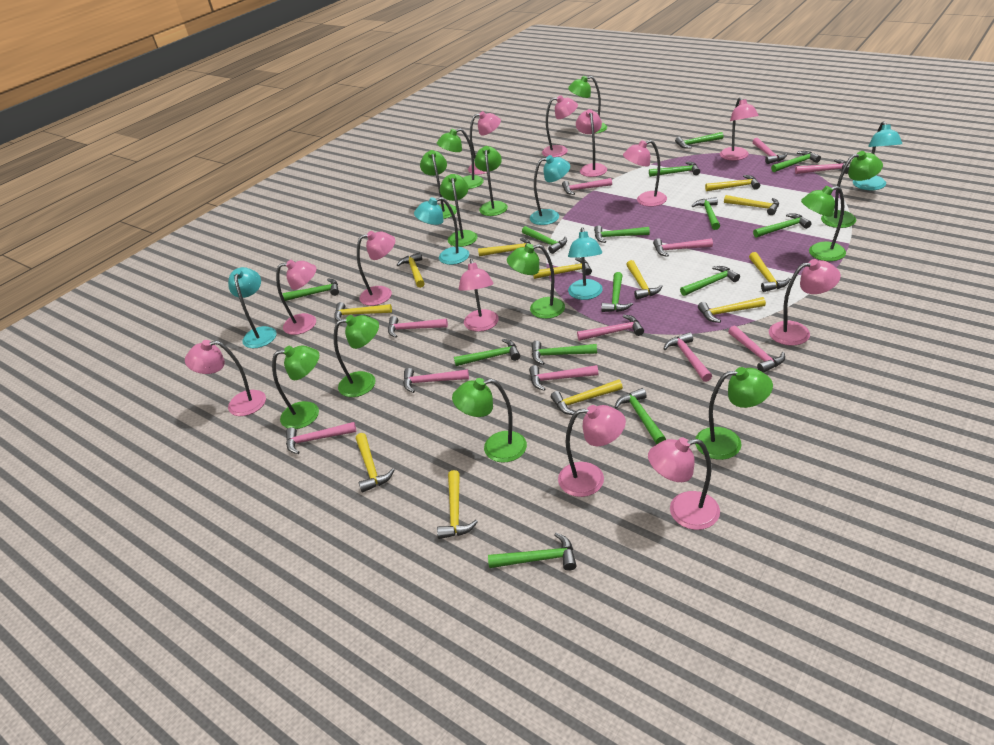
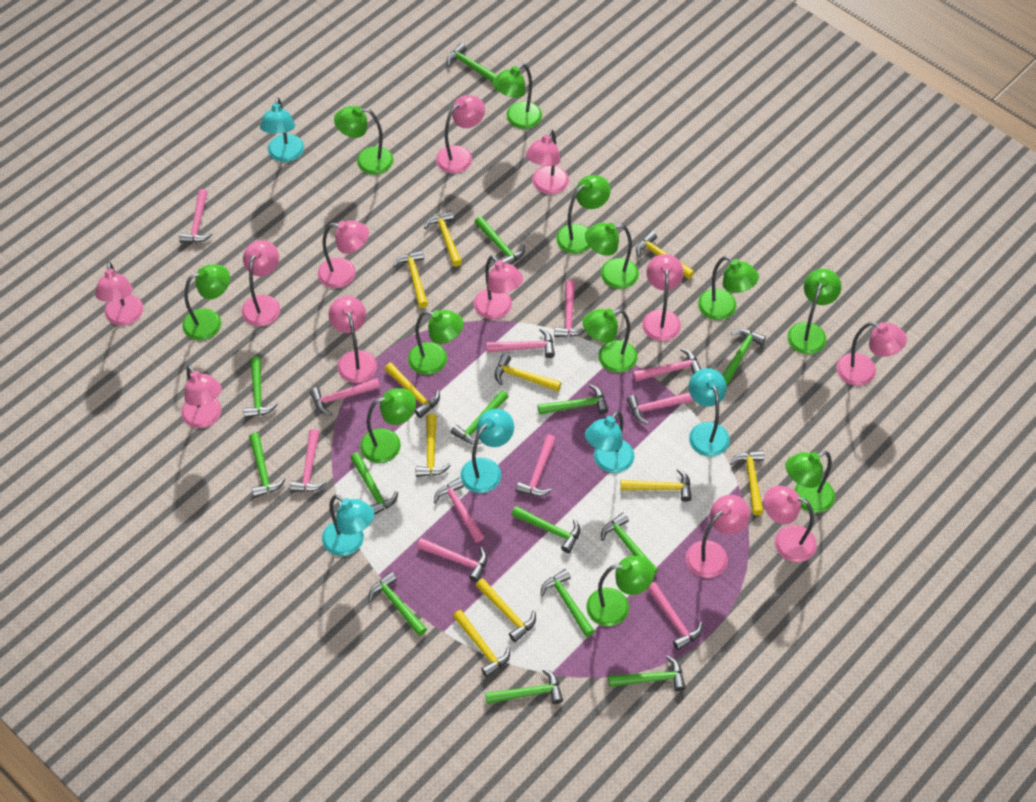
yellow hammer: [334,302,392,321] [356,433,394,493] [397,252,425,288] [437,470,478,539] [478,238,531,256] [533,258,592,279] [551,379,623,415] [626,260,663,299] [698,297,766,323] [705,175,760,191] [724,195,779,215] [749,252,790,292] = 12 -> [384,363,440,418] [393,250,428,308] [416,414,451,477] [424,211,462,267] [453,610,510,677] [476,578,536,642] [495,354,561,391] [620,469,692,502] [636,231,694,279] [730,450,764,515] = 10

